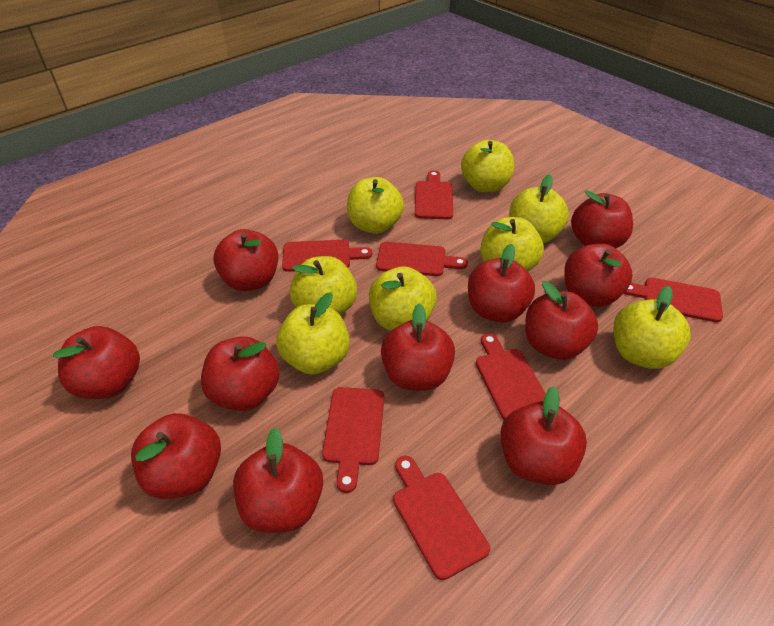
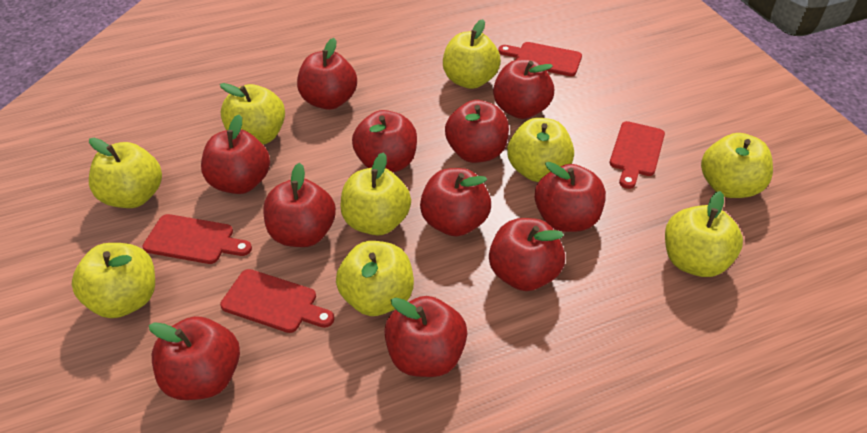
red cutting board: [282,240,372,272] [322,387,384,493] [376,242,468,276] [393,456,490,580] [415,170,453,219] [476,333,546,420] [624,278,723,323] = 7 -> [143,214,252,264] [220,269,334,333] [498,42,582,76] [610,121,665,189] = 4
yellow apple: [276,293,350,375] [290,256,357,315] [347,177,404,234] [369,266,437,331] [461,140,514,192] [480,217,544,271] [509,174,569,243] [613,286,690,369] = 8 -> [72,243,155,318] [89,138,162,208] [220,83,285,145] [336,241,414,316] [340,152,411,236] [443,19,501,89] [507,118,574,182] [665,191,743,277] [701,133,773,198] = 9

